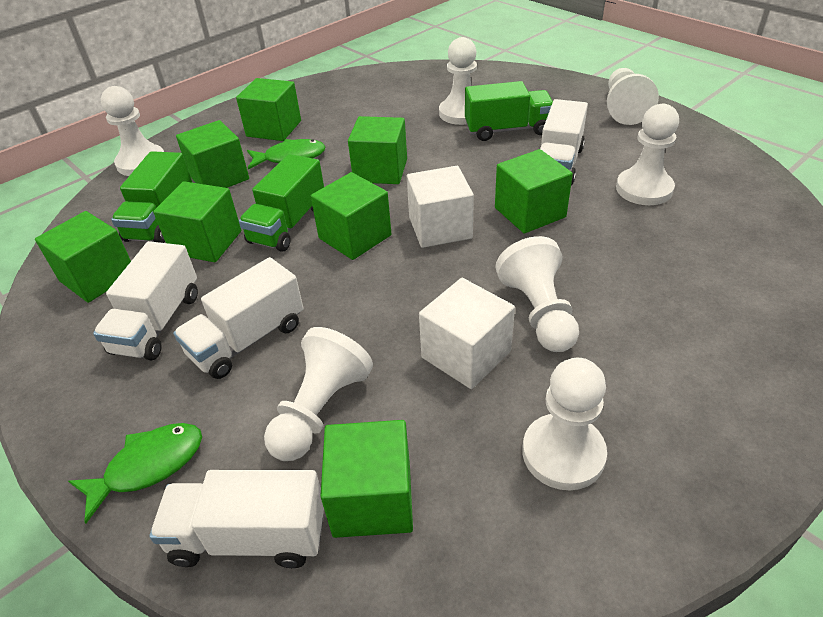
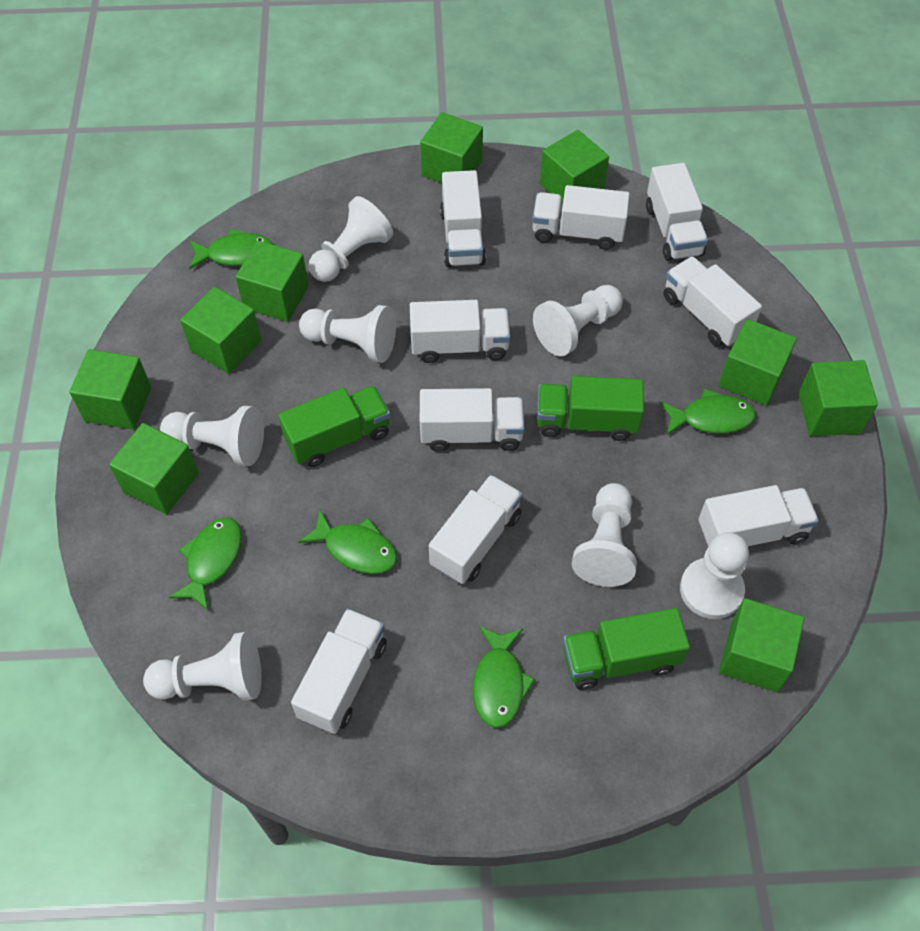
green cube: [35,211,131,303] [153,181,241,262] [176,120,249,188] [236,78,301,141] [311,172,391,260] [320,420,413,538] [348,116,407,184] [495,149,573,234] = 8 -> [69,349,151,430] [109,423,199,514] [180,287,261,374] [235,240,309,322] [420,112,483,183] [540,130,609,205] [718,319,797,406] [719,598,804,692] [799,360,878,436] = 9
green fish: [68,423,202,523] [247,139,326,170] = 2 -> [169,517,242,610] [189,228,273,270] [299,509,397,574] [473,626,535,728] [660,388,756,435] = 5
white cube: [407,166,474,248] [419,278,515,389] = 2 -> none = 0
white truck: [93,241,198,361] [149,470,324,568] [173,257,303,379] [540,99,588,186] = 4 -> [291,608,387,734] [410,300,511,363] [420,388,525,452] [429,475,523,584] [440,170,486,267] [532,185,630,250] [646,163,708,261] [664,256,762,347] [699,485,819,548] = 9

